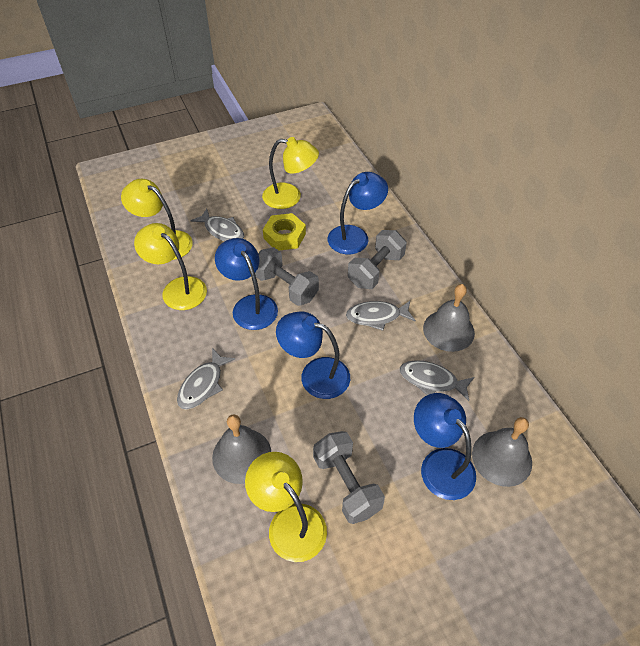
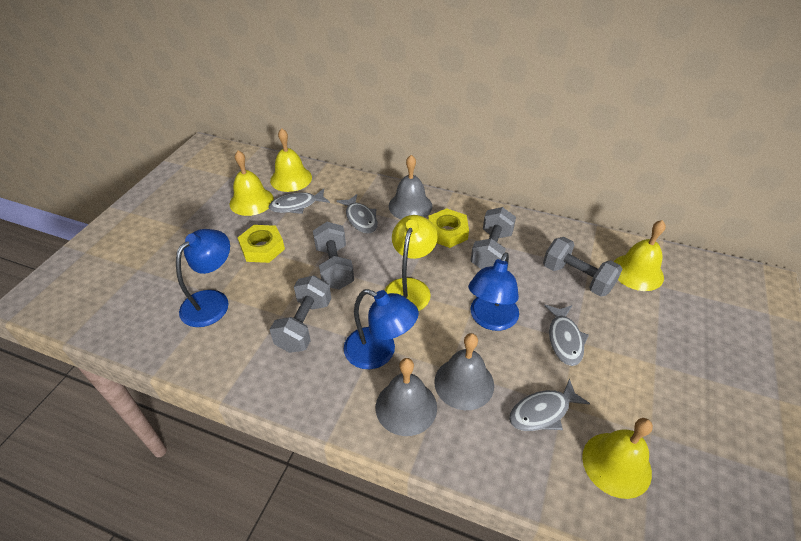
blue lamp: [215,238,278,330] [276,311,350,399] [328,172,388,254] [414,393,476,500] = 4 -> [176,229,230,327] [344,289,419,369] [468,252,519,331] = 3
grey dumbbell: [255,247,319,306] [313,431,385,524] [348,230,407,289] = 3 -> [269,275,331,353] [313,222,354,290] [471,207,516,269] [543,237,622,297] = 4
yellow bell: none = 0 -> [230,150,274,216] [270,128,312,192] [582,418,653,499] [614,220,666,291] = 4
yellow lamp: [121,179,193,260] [134,223,207,310] [245,452,327,562] [262,137,319,209] = 4 -> [384,215,438,311] = 1
yellow nut: [263,213,306,250] = 1 -> [237,225,285,263] [428,208,469,248] = 2

